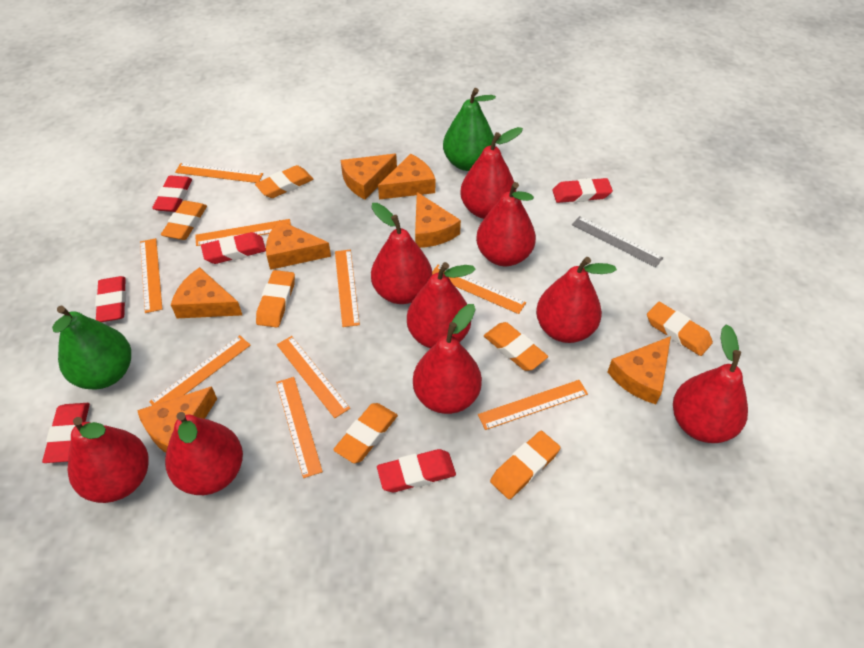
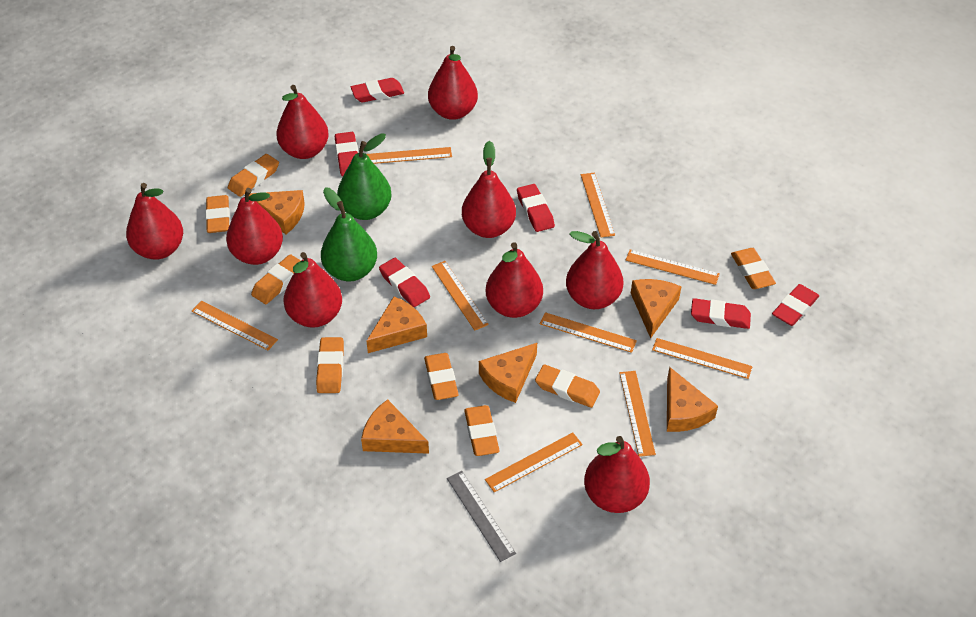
orange cheese: [137,386,217,453] [171,267,242,318] [266,220,331,270] [341,154,397,200] [378,154,435,199] [415,192,461,248] [608,336,671,404] = 7 -> [249,190,305,234] [361,399,429,454] [366,297,427,353] [479,343,537,403] [631,279,682,339] [667,367,718,432] = 6
orange eraser: [161,201,207,240] [255,165,314,198] [256,270,295,328] [333,403,398,463] [484,322,548,371] [490,431,560,499] [647,302,713,356] = 7 -> [205,195,230,233] [228,154,279,197] [251,254,301,304] [316,337,344,393] [424,353,459,400] [464,405,500,456] [535,364,600,408] [731,248,776,289] = 8

